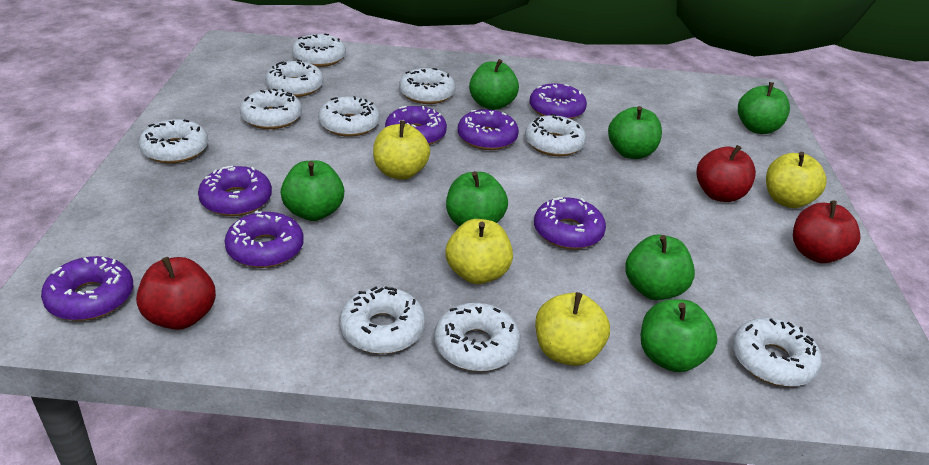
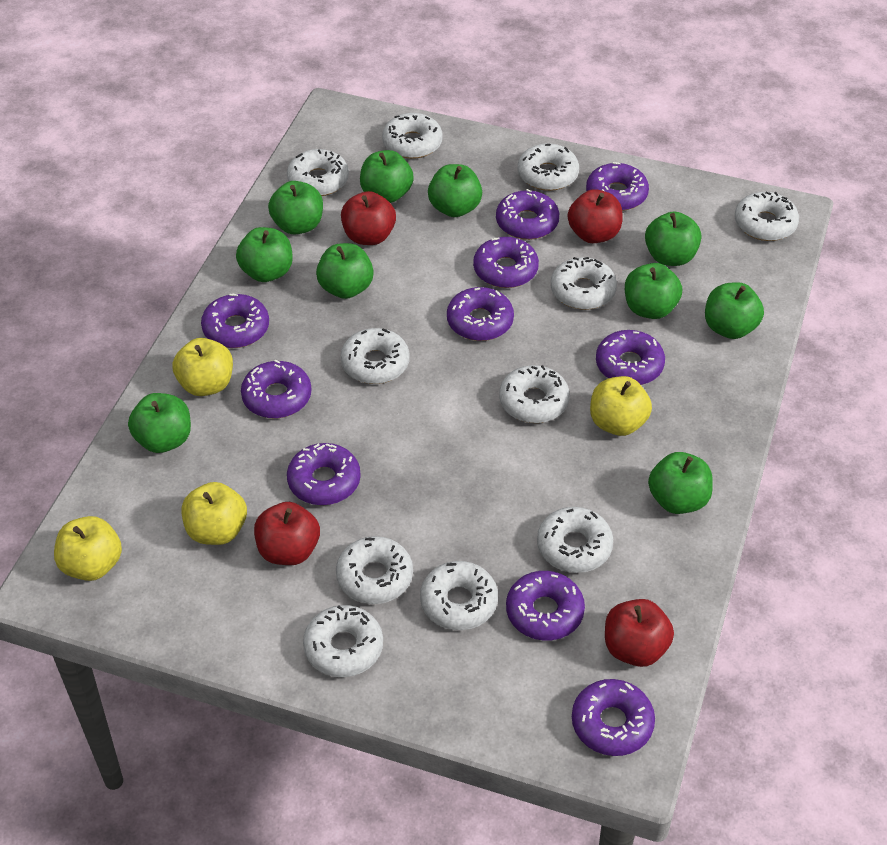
green apple: [281,160,344,221] [446,171,508,227] [469,59,519,110] [608,106,662,159] [625,235,695,300] [641,299,717,372] [738,82,790,134] = 7 -> [128,393,191,453] [236,227,293,282] [268,181,323,235] [316,243,374,299] [360,150,414,203] [428,164,482,217] [625,263,682,319] [645,211,701,266] [648,452,713,514] [705,282,764,339] = 10
purple donut: [41,256,133,321] [198,166,272,216] [225,211,304,268] [385,106,447,145] [458,109,519,150] [529,84,587,119] [534,197,606,249] = 7 -> [201,294,269,348] [241,360,311,418] [287,443,361,505] [447,287,514,341] [473,237,539,288] [496,189,559,240] [506,571,585,641] [572,679,655,756] [586,162,649,211] [596,330,665,385] = 10
red apple: [136,257,216,330] [697,145,756,202] [793,201,861,263] = 3 -> [254,502,320,565] [341,191,396,245] [568,189,623,243] [605,599,674,667] = 4
white donut: [139,119,208,163] [240,88,302,129] [265,59,323,97] [292,34,346,67] [318,96,380,137] [339,286,425,354] [399,68,456,104] [434,303,521,372] [525,114,586,156] [732,318,822,387] = 10 -> [287,149,349,196] [303,605,383,677] [336,536,413,604] [340,328,410,384] [382,113,443,159] [420,561,498,630] [499,365,570,423] [518,143,579,191] [537,507,613,573] [551,257,617,310] [735,192,799,241] = 11

